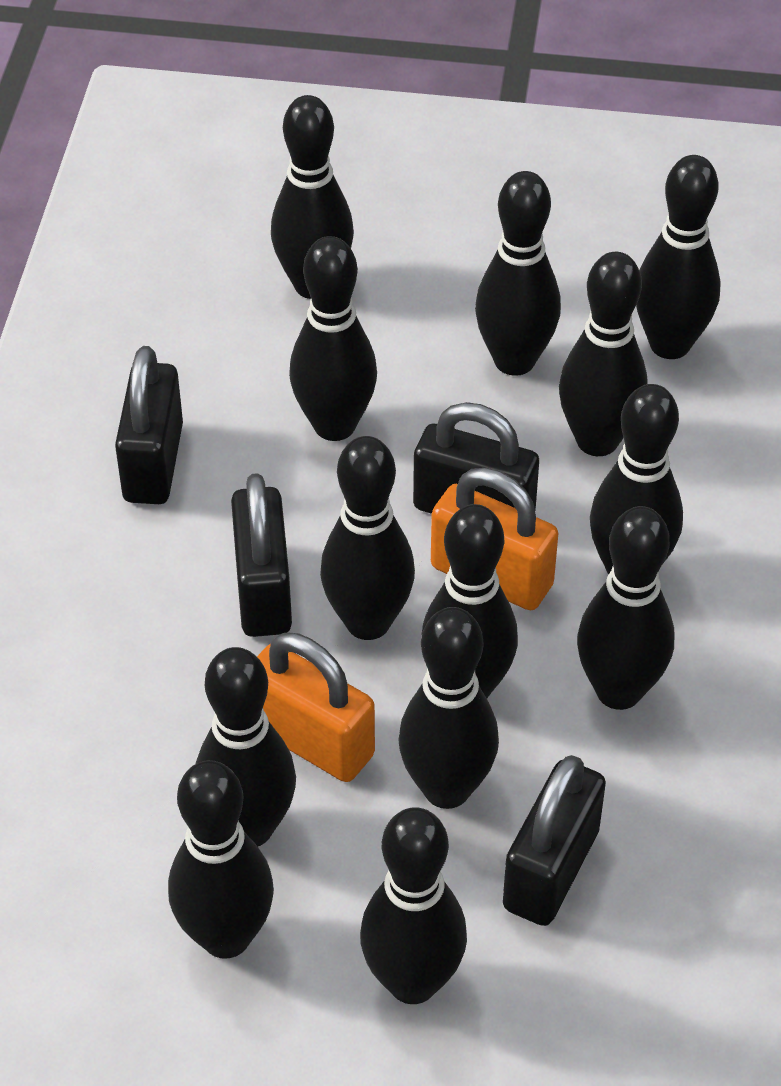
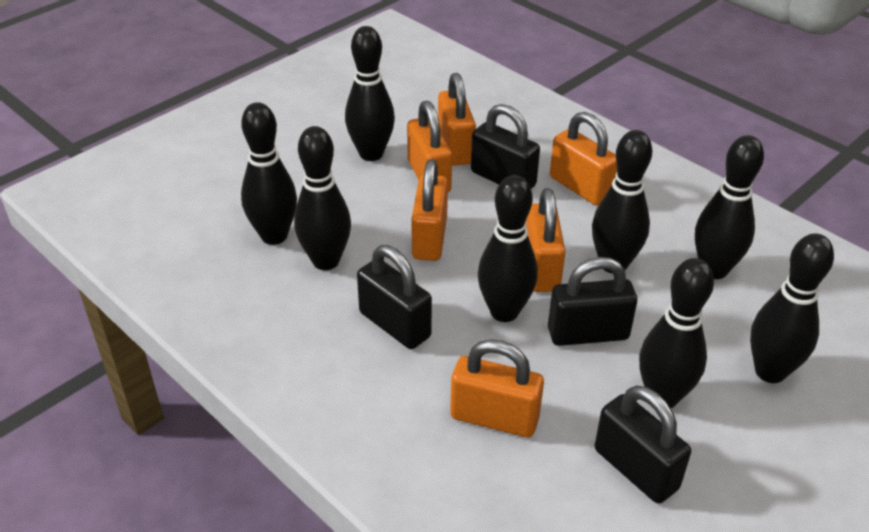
black bowling pin: [168,760,274,959] [196,647,296,847] [271,95,354,299] [289,236,377,441] [320,436,415,640] [360,807,467,1004] [398,607,499,809] [421,504,518,698] [475,171,561,376] [559,252,648,456] [577,506,674,710] [590,384,683,575] [636,155,721,359] = 13 -> [241,102,297,245] [294,126,351,270] [345,26,395,161] [478,175,538,322] [592,130,652,274] [639,258,714,408] [695,135,764,279] [750,234,834,383] = 8
orange padlock: [257,632,375,782] [431,468,558,610] = 2 -> [407,101,452,192] [411,159,448,261] [438,73,476,166] [450,339,544,437] [526,188,566,292] [550,112,617,206] = 6

